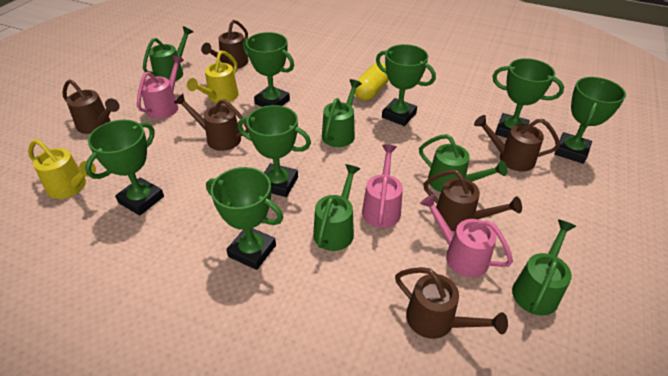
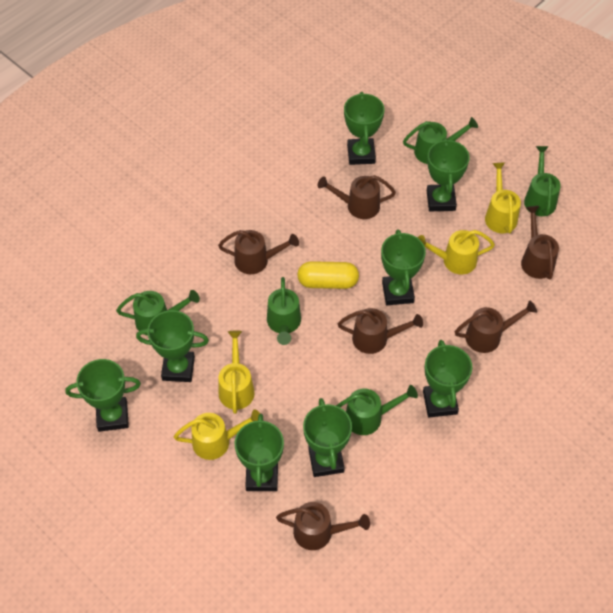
green trophy: [85,120,164,216] [206,167,283,270] [238,105,311,197] [243,32,294,107] [376,44,436,126] [492,58,564,138] [554,77,626,164] = 7 -> [65,359,141,432] [136,310,209,382] [235,414,284,491] [303,398,352,477] [344,92,385,165] [381,230,426,305] [423,340,472,417] [427,138,470,211] = 8
pink watering can: [137,55,184,119] [362,144,403,228] [420,194,513,277] = 3 -> none = 0
yellow watering can: [28,139,96,199] [187,51,239,103] = 2 -> [174,410,260,460] [218,330,255,414] [418,230,495,274] [485,162,521,233] = 4

